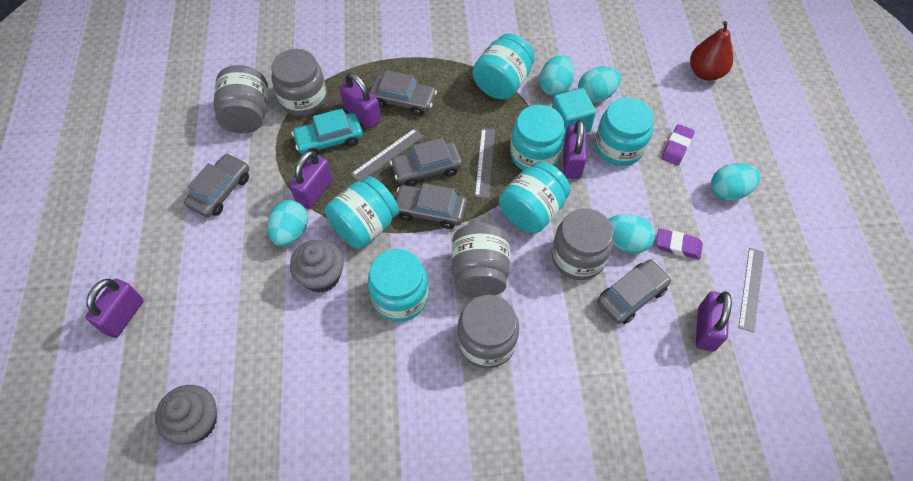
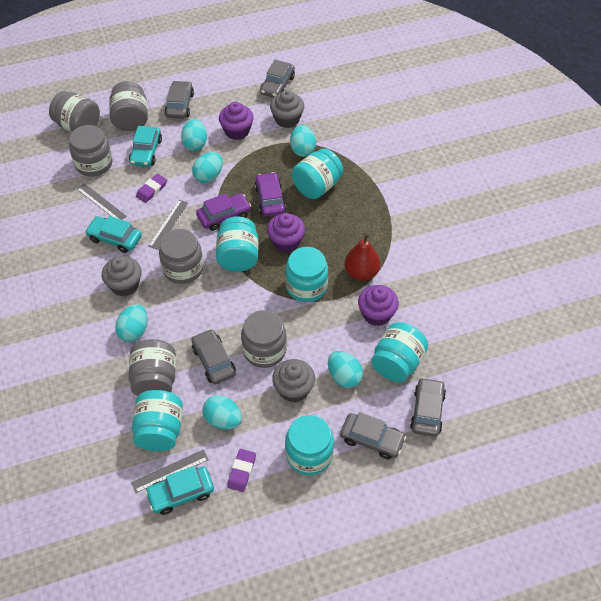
grey cupcake: [155,385,217,445] [290,239,344,293] = 2 -> [102,256,141,296] [270,90,304,128] [272,359,315,402] = 3
grey jar: [213,65,268,133] [271,49,327,116] [452,223,510,297] [457,295,519,368] [552,208,613,280] = 5 -> [49,91,100,133] [69,125,113,177] [109,81,148,131] [129,339,176,396] [159,229,203,284] [241,310,287,368] = 6
purple car: none = 0 -> [196,193,251,231] [255,172,286,217] = 2
purple cupcake: none = 0 -> [219,102,254,140] [267,213,305,252] [358,285,399,326] = 3
purple padlock: [85,278,144,338] [289,150,332,209] [340,73,381,128] [563,120,587,179] [696,291,732,352] = 5 -> none = 0
turquoise car: [291,108,363,155] = 1 -> [85,216,142,253] [129,126,162,167] [145,466,214,515] = 3
turquoise cube: [552,88,596,136] = 1 -> none = 0
turquoise egg: [267,200,308,246] [540,55,574,96] [578,66,621,103] [608,214,655,254] [711,163,760,201] = 5 -> [115,304,148,342] [181,119,207,151] [192,152,223,183] [202,395,242,430] [290,125,316,157] [328,351,363,388] = 6

